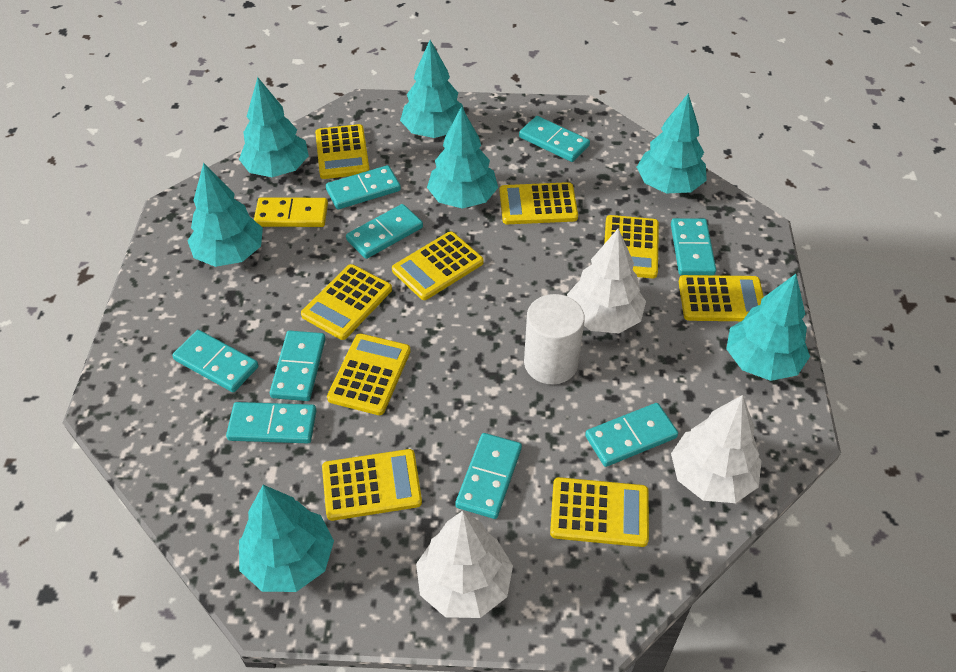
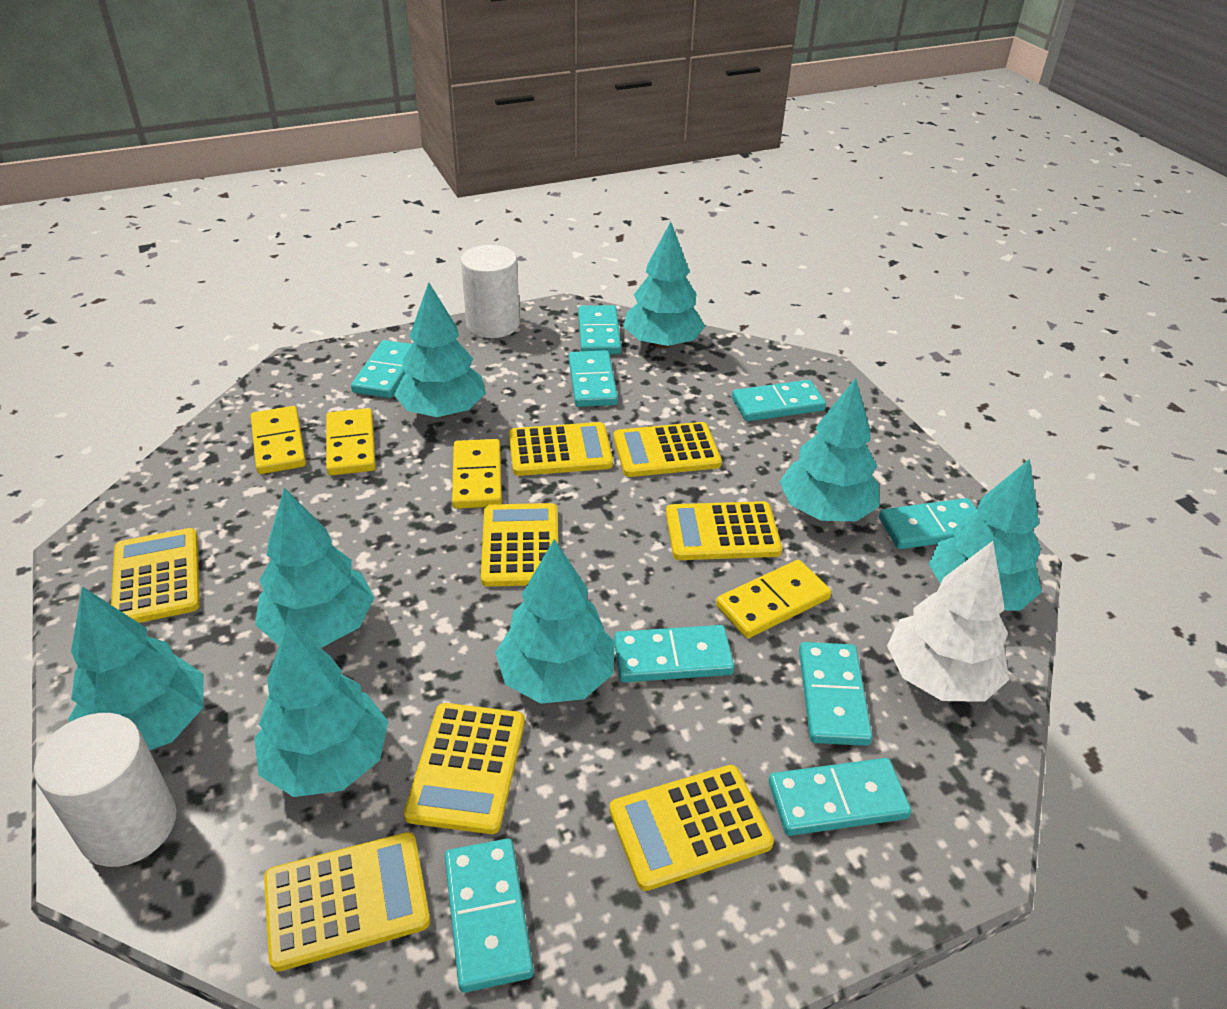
turquoise tree: [188,163,263,267] [239,77,309,177] [239,485,334,592] [400,40,465,138] [427,107,498,209] [637,93,707,193] [726,274,810,381] = 7 -> [68,586,203,750] [255,488,374,647] [255,623,388,797] [394,282,486,417] [495,539,615,704] [624,222,705,349] [780,378,880,521] [929,459,1042,611] = 8
white cylinder: [524,294,585,384] = 1 -> [34,713,177,867] [461,245,520,338] = 2
white tree: [416,511,513,618] [567,228,646,334] [671,395,762,503] = 3 -> [887,541,1009,702] = 1
yellow calculator: [301,264,392,340] [315,124,370,179] [322,449,422,521] [327,333,411,415] [392,232,484,300] [499,182,578,224] [550,477,649,547] [604,215,659,278] [679,275,764,321] = 9 -> [111,528,200,623] [264,832,430,972] [404,703,525,834] [481,503,558,587] [509,422,613,476] [609,765,774,891] [613,422,722,477] [666,501,782,560] = 8
yellow domino: [254,197,328,227] = 1 -> [251,406,306,474] [326,408,376,476] [452,439,502,509] [716,560,831,638] = 4

